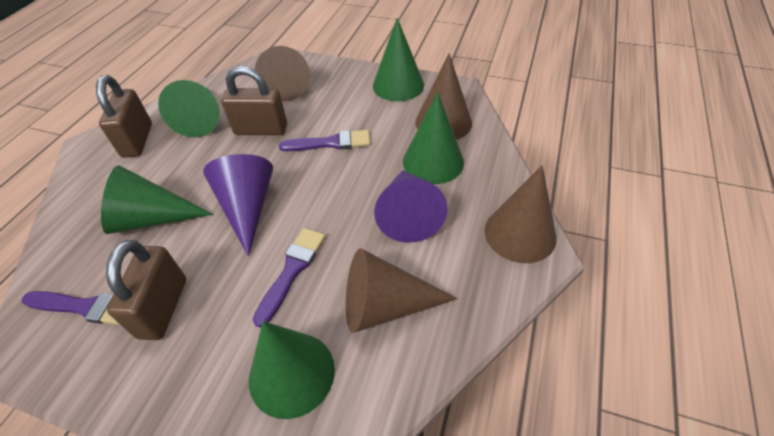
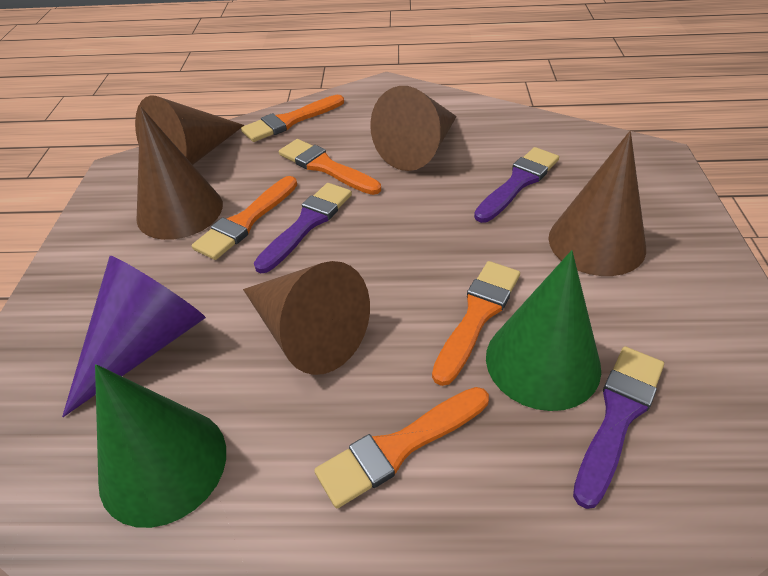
brown cone: [255,46,310,101] [346,248,458,333] [415,53,472,140] [485,165,557,263] = 4 -> [135,95,244,165] [136,107,223,240] [243,261,370,375] [370,86,457,171] [549,131,646,276] = 5
brown padlock: [96,75,152,158] [106,240,186,340] [221,66,287,135] = 3 -> none = 0
green cone: [101,165,213,234] [158,80,220,137] [249,321,335,419] [373,18,424,101] [403,92,464,184] = 5 -> [95,364,226,528] [486,250,601,411] = 2
orange brush: none = 0 -> [192,176,297,260] [241,95,344,142] [279,139,381,195] [314,387,489,508] [432,261,520,386] = 5
purple cone: [203,154,273,257] [374,170,447,243] = 2 -> [62,256,206,417] = 1

